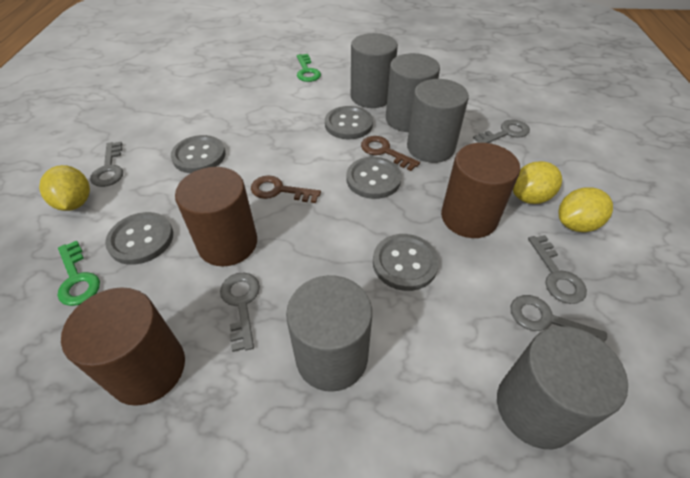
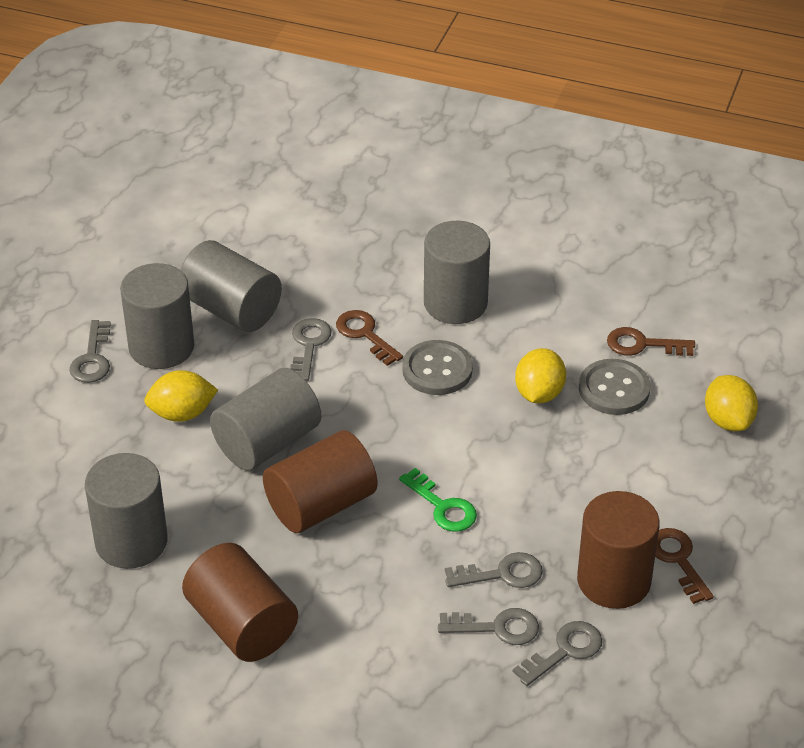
brown key: [251,175,321,203] [361,136,420,171] = 2 -> [336,310,403,366] [607,327,695,356] [655,528,714,604] = 3
green key: [58,241,100,306] [297,54,321,82] = 2 -> [399,468,477,532] = 1
grey button: [105,212,173,265] [171,135,225,173] [325,106,373,139] [346,157,402,199] [373,234,439,291] = 5 -> [402,340,473,395] [579,359,650,415] = 2

